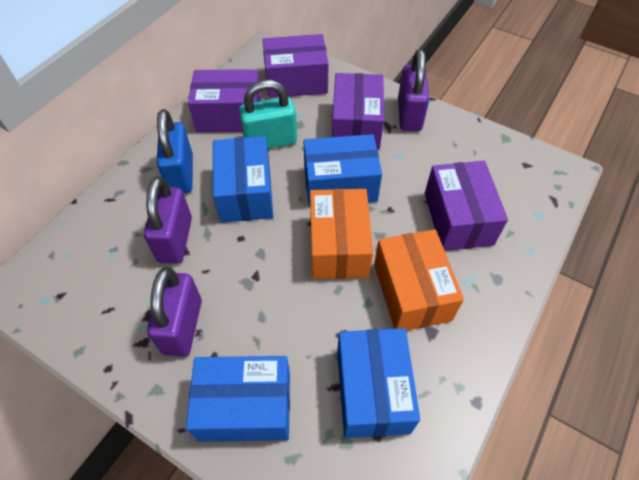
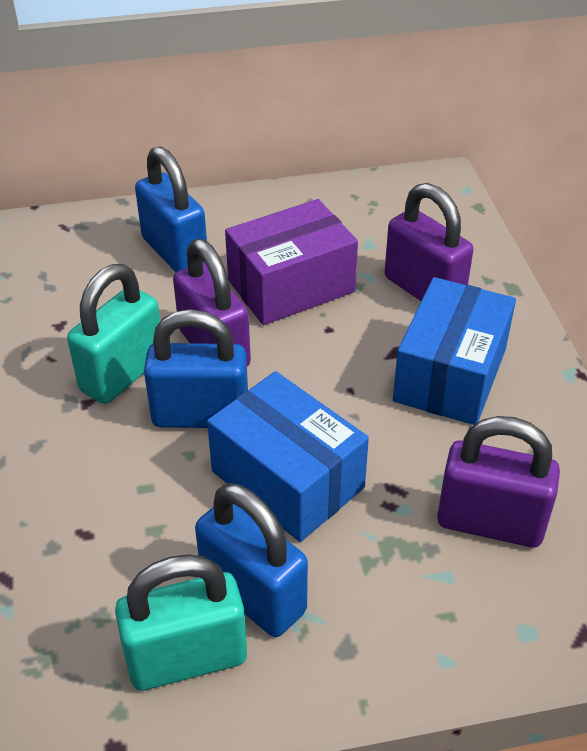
blue box: [186,356,290,442] [213,136,273,223] [303,134,382,207] [337,328,420,438] = 4 -> [207,371,369,542] [393,277,516,425] = 2
blue padlock: [157,109,193,193] = 1 -> [135,146,207,272] [144,309,248,428] [195,483,308,637] = 3
orange box: [310,189,373,279] [374,229,464,331] = 2 -> none = 0
purple box: [188,69,262,133] [263,34,329,98] [332,73,384,150] [425,161,508,251] = 4 -> [225,199,358,325] = 1
turquoise padlock: [239,80,297,149] = 1 -> [67,264,160,404] [115,554,247,690] = 2

